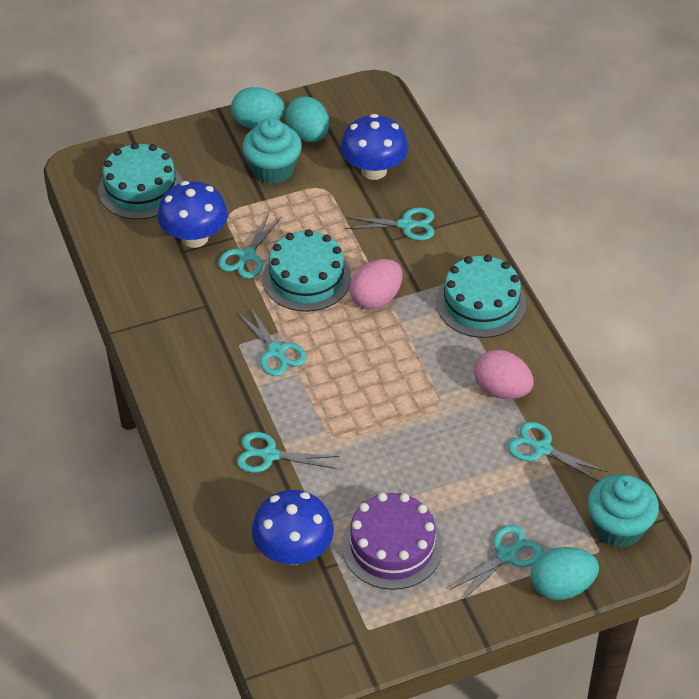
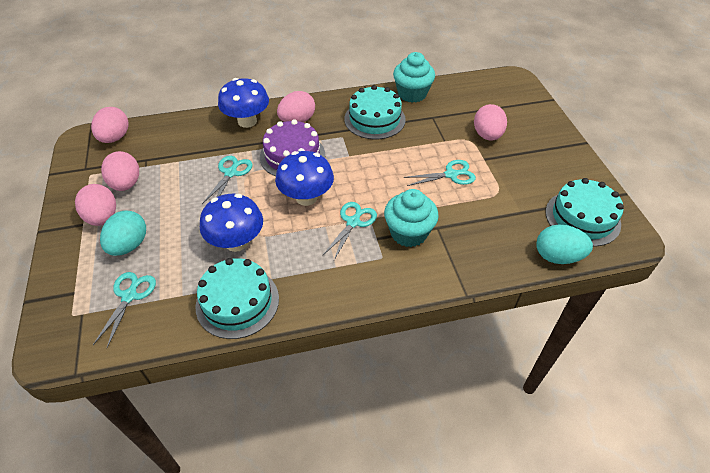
pink egg: [350,259,403,310] [474,350,534,399] = 2 -> [75,184,116,226] [91,107,129,143] [101,151,139,191] [277,91,315,122] [474,104,507,141] = 5
turquoise egg: [231,87,285,128] [285,96,329,142] [531,547,599,600] = 3 -> [100,210,146,256] [537,225,593,264] = 2
turquoise scissors: [218,214,281,279] [237,306,307,376] [237,432,339,473] [345,207,434,241] [449,525,543,601] [508,422,608,481] = 6 -> [93,272,156,348] [202,156,252,204] [322,202,377,260] [404,160,476,186] = 4

